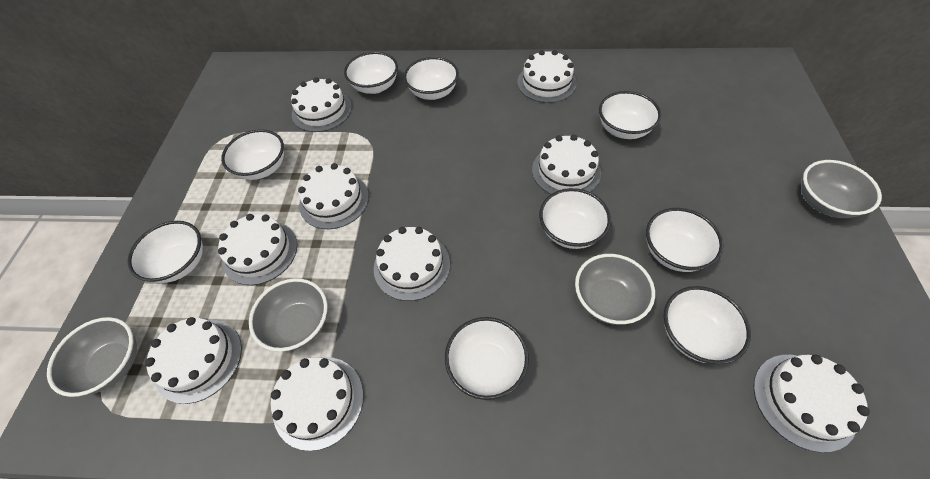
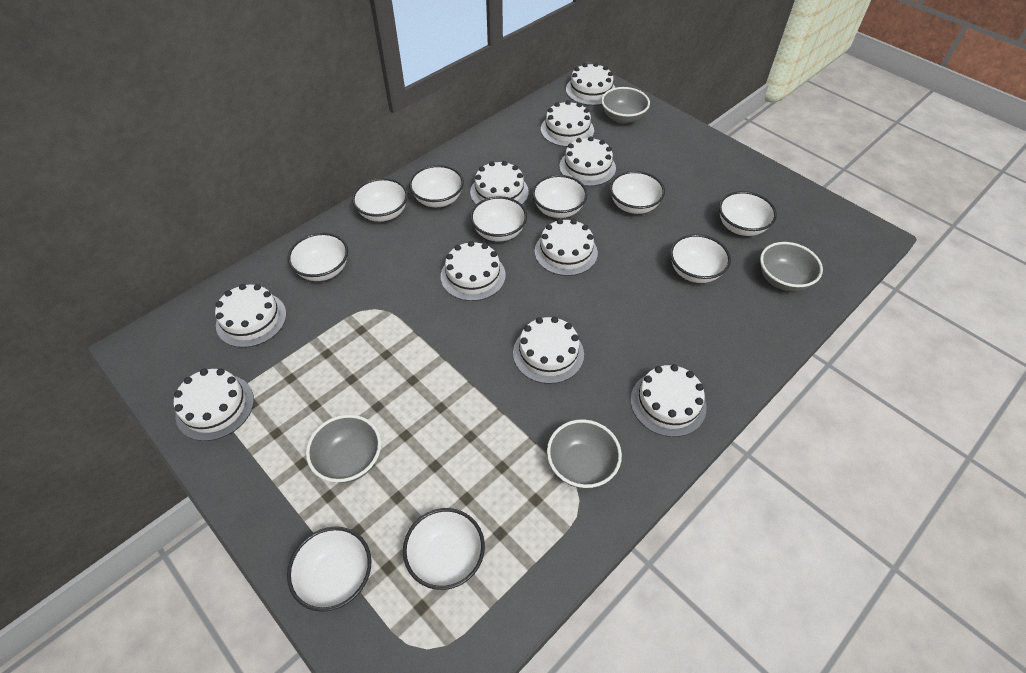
white bowl: [127,221,203,283] [221,129,284,180] [344,52,398,94] [404,57,459,100] [445,317,529,400] [539,188,611,249] [599,91,661,139] [646,208,723,272] [664,286,751,364] = 9 -> [287,233,348,281] [287,527,371,612] [352,178,408,222] [403,508,485,590] [409,165,464,207] [470,196,527,242] [532,175,588,218] [610,171,665,214] [670,234,731,283] [719,191,777,236] = 10
white cake: [145,317,242,404] [218,214,297,285] [271,357,363,451] [291,77,352,132] [298,163,369,229] [374,227,450,301] [517,50,577,103] [532,135,601,194] [753,355,870,452] = 9 -> [174,368,254,441] [215,284,286,348] [441,241,506,301] [470,161,529,205] [513,316,584,384] [535,219,598,276] [541,100,594,147] [559,136,616,186] [566,63,615,106] [631,364,707,437] = 10

